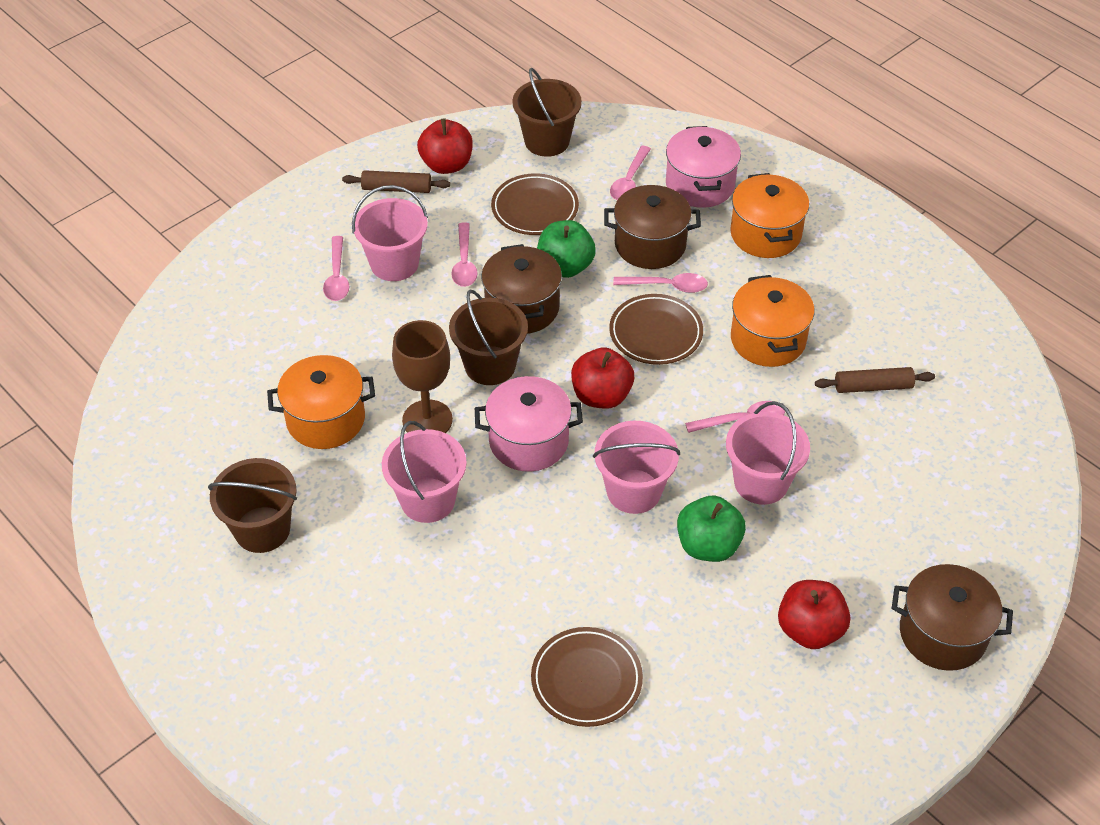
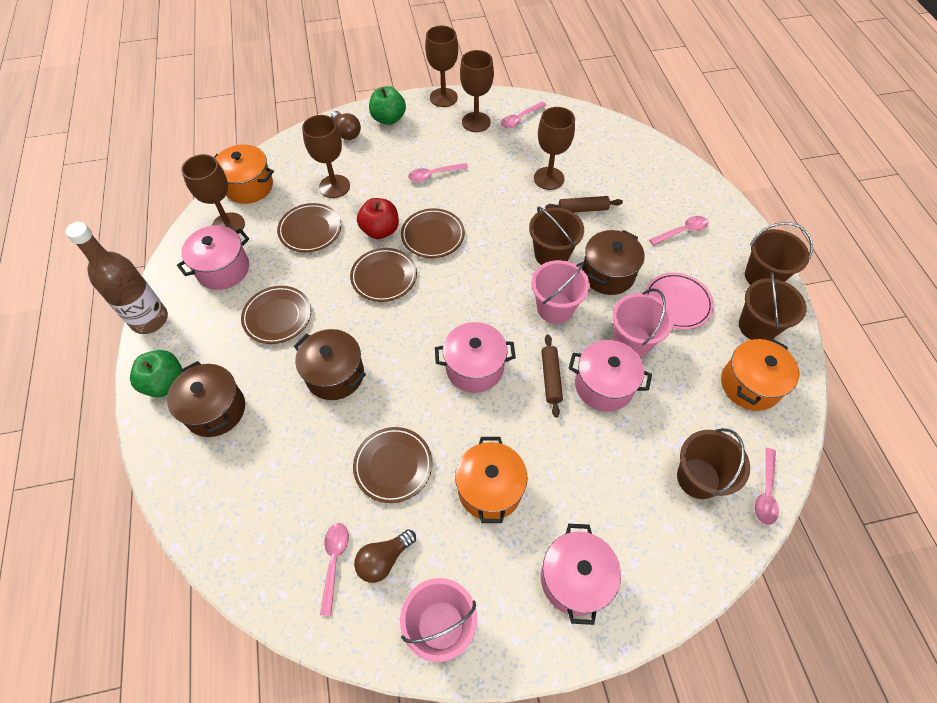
brown bottle: none = 0 -> [65,222,168,334] = 1
brown bucket: [208,458,297,553] [449,290,528,385] [512,68,582,157] = 3 -> [529,207,584,265] [677,428,750,499] [739,272,806,340] [745,222,813,285] = 4
brown goblet: [392,320,453,433] = 1 -> [181,154,245,234] [302,115,350,198] [425,25,458,107] [460,50,494,132] [534,107,575,190] = 5
brown light bulb: none = 0 -> [331,111,361,140] [354,529,416,583] = 2
brown plate: [491,173,579,235] [531,627,643,727] [609,294,703,365] = 3 -> [241,286,311,344] [277,203,341,252] [350,248,417,302] [353,427,432,503] [401,208,465,258] = 5
pink bucket: [352,185,428,281] [382,421,467,523] [593,421,680,514] [726,401,810,505] = 4 -> [400,578,477,662] [531,260,590,324] [612,289,674,357] = 3
pink plate: none = 0 -> [645,273,714,330] = 1
pink pot: [475,376,583,472] [666,126,741,208] = 2 -> [177,225,249,290] [435,322,516,393] [541,524,621,625] [569,340,652,411] = 4
red apple: [417,118,473,174] [571,347,634,409] [778,580,850,649] = 3 -> [357,198,399,239] = 1

